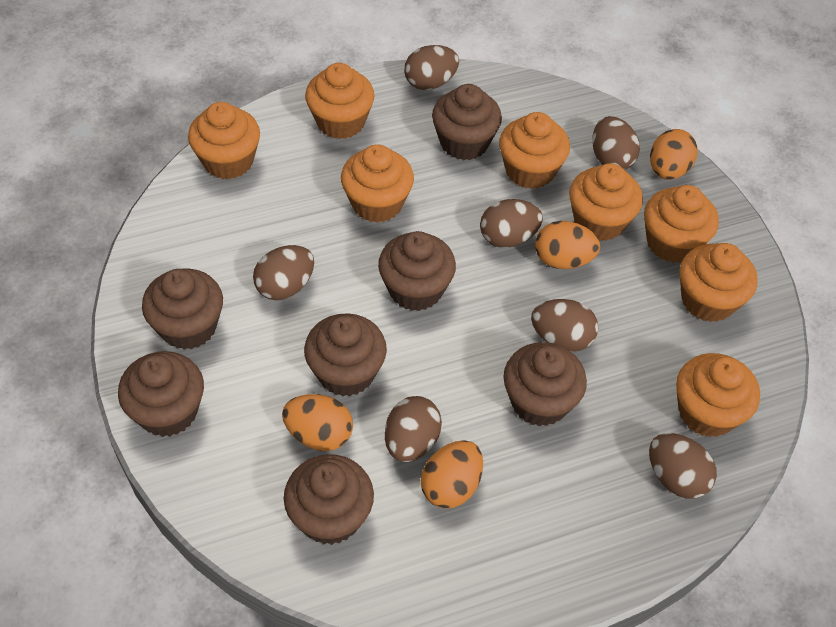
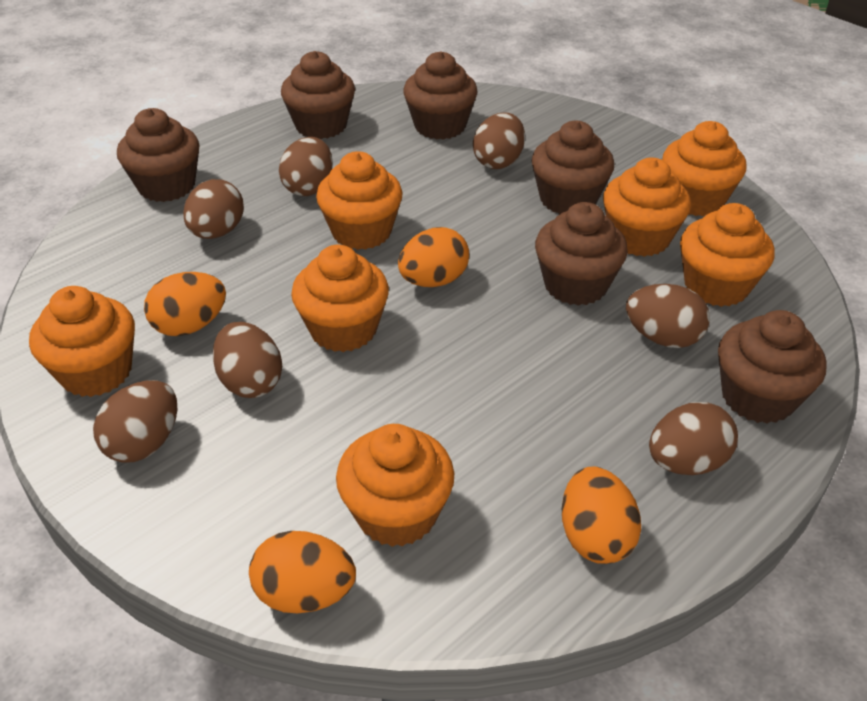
brown cupcake: [118,351,204,437] [142,269,223,350] [284,454,374,545] [304,313,387,397] [378,231,456,311] [432,84,502,160] [504,342,587,427] = 7 -> [117,108,200,202] [281,51,355,139] [403,51,478,140] [531,121,614,214] [535,202,628,306] [718,310,827,424] = 6
orange cupcake: [188,102,260,179] [305,63,374,139] [341,145,414,223] [499,112,570,189] [569,163,643,241] [644,185,719,263] [676,353,760,437] [680,243,758,322] = 8 -> [29,286,135,397] [291,245,389,352] [316,151,402,250] [336,424,454,547] [603,158,691,257] [662,121,746,216] [680,203,775,307] = 7

